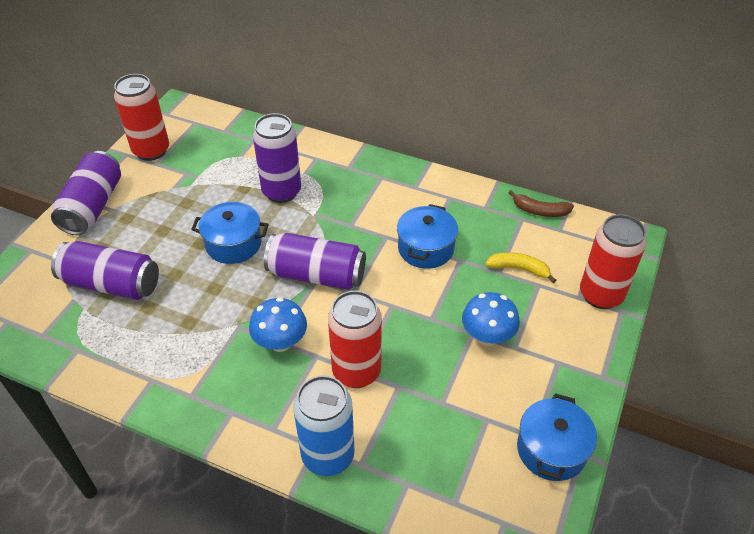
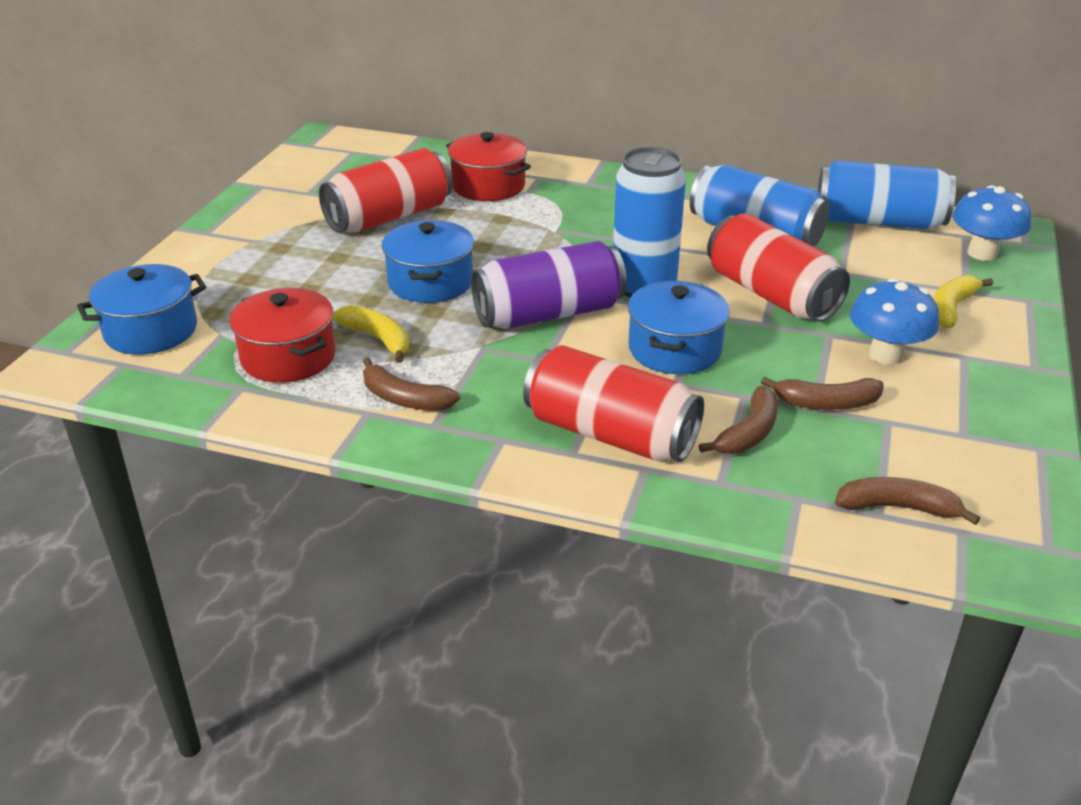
blue can: [293,375,355,476] = 1 -> [613,147,686,298] [690,165,830,247] [818,161,956,229] = 3
brown banana: [508,190,574,217] = 1 -> [363,357,460,411] [699,386,778,454] [761,376,883,410] [835,477,980,525] = 4
purple can: [51,151,121,235] [51,241,159,300] [253,113,301,203] [264,233,366,290] = 4 -> [471,241,627,329] = 1
red pot: none = 0 -> [229,288,336,383] [446,132,531,201] = 2
yellow banana: [486,252,556,283] = 1 -> [332,305,409,363] [934,275,993,328] = 2

